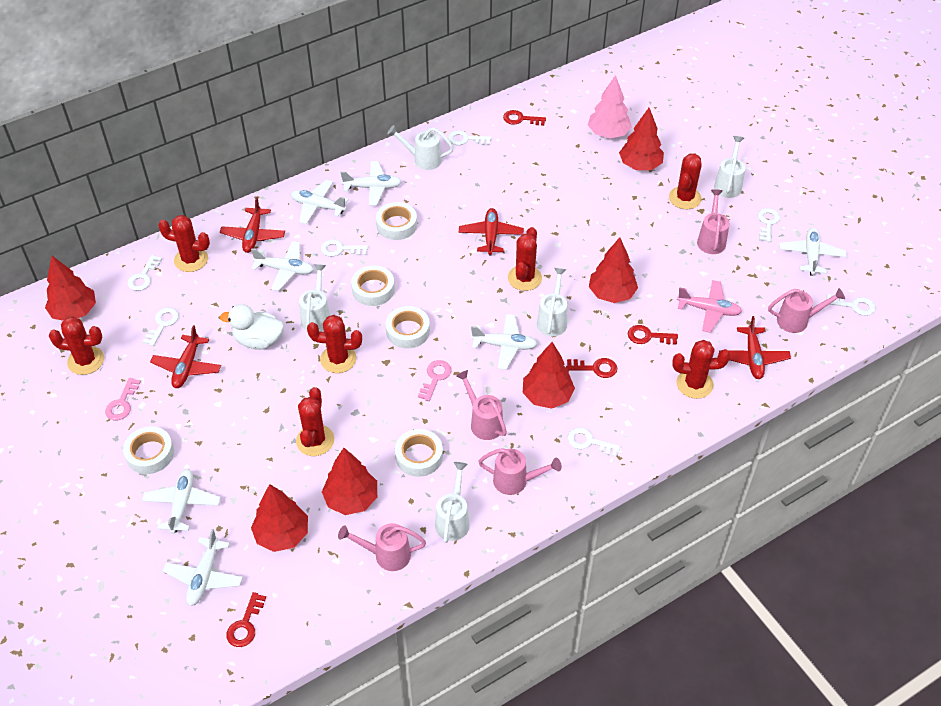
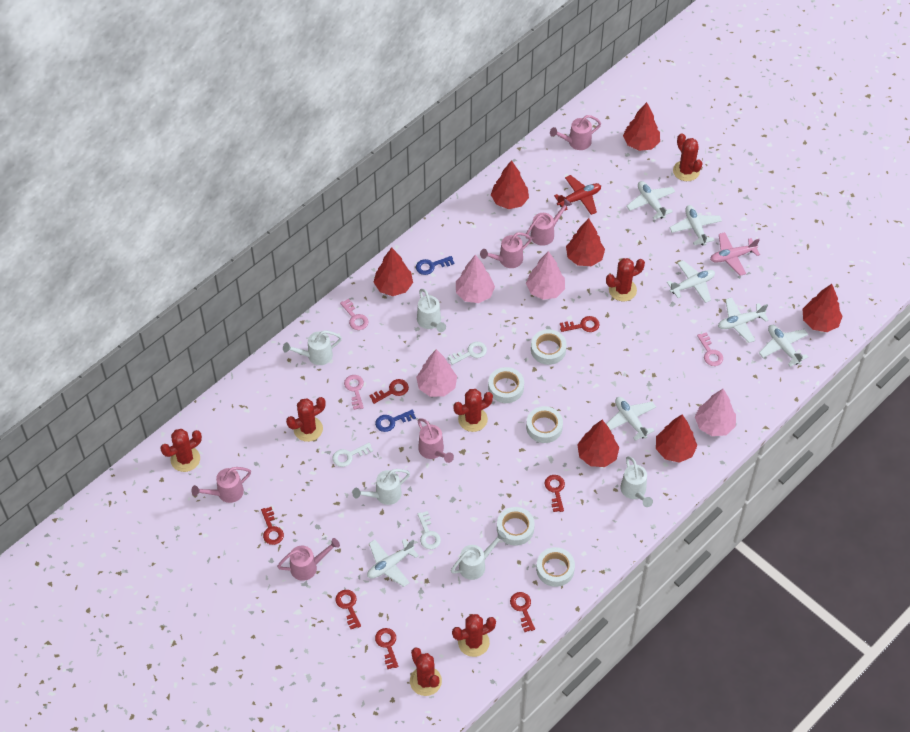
blue key: none = 0 -> [375,410,416,432] [416,256,454,275] = 2
pink key: [105,378,141,420] [418,360,451,401] = 2 -> [340,299,368,330] [344,375,364,410] [697,333,723,366] = 3
pink tree: [588,75,632,138] = 1 -> [416,349,457,397] [456,255,495,303] [526,251,565,300] [695,389,736,436] = 4
pink watering can: [338,523,426,571] [456,370,507,440] [478,448,562,495] [697,189,730,254] [768,288,845,333] = 5 -> [191,467,251,503] [277,538,340,581] [418,418,454,463] [480,232,532,268] [526,199,572,246] [550,115,601,150] = 6
red key: [226,592,266,647] [503,110,546,126] [566,358,617,378] [628,325,678,345] = 4 -> [261,507,284,545] [335,590,361,629] [369,379,409,404] [375,628,398,669] [510,592,535,632] [545,475,565,512] [560,316,600,332] = 7
red plane: [150,325,221,388] [220,197,285,253] [459,208,524,255] [719,316,791,379] = 4 -> [554,175,601,215] = 1
red tree: [45,256,96,321] [251,484,308,552] [322,448,377,515] [523,342,575,409] [589,237,638,303] [619,108,664,170] = 6 -> [373,248,413,296] [491,160,529,209] [566,218,605,266] [577,420,620,467] [623,102,660,151] [656,415,698,463] [802,284,843,332] = 7
white duck: [220,304,284,350] = 1 -> none = 0
white key: [128,255,162,291] [143,308,179,346] [321,239,368,257] [448,130,492,145] [567,427,621,457] [758,208,780,242] [827,294,876,316] = 7 -> [332,443,373,467] [418,511,441,549] [448,342,487,365] = 3

